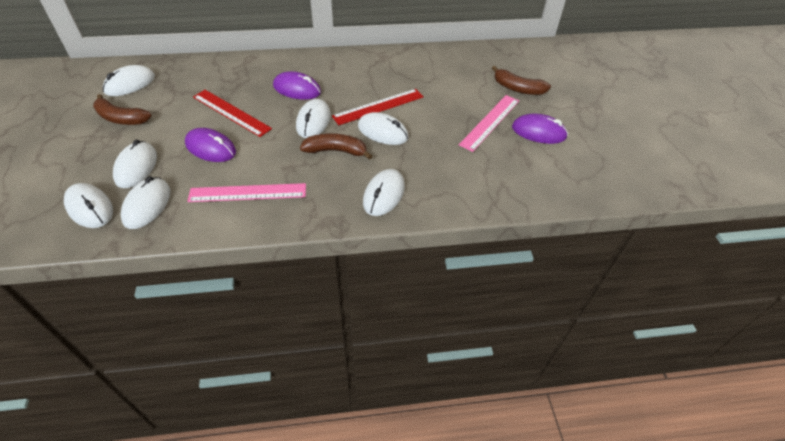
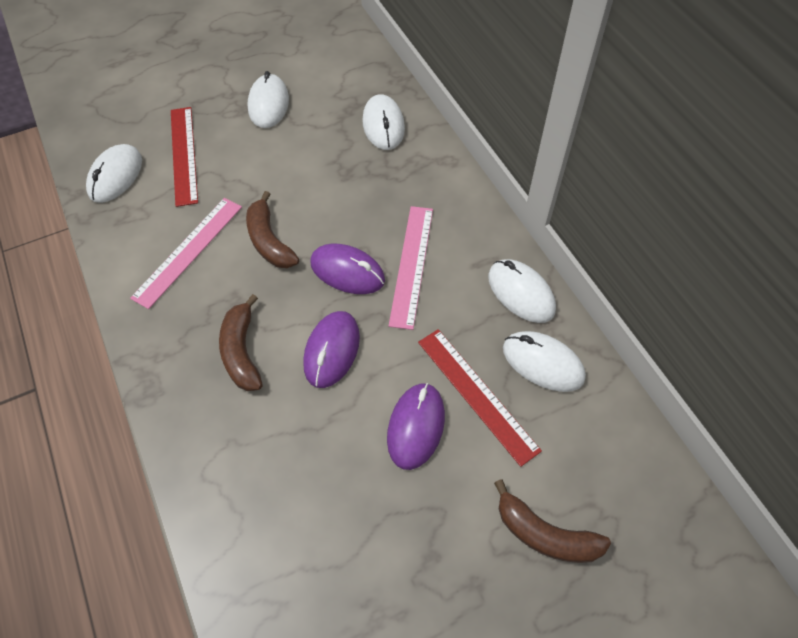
white mouse: [64,183,113,228] [102,65,155,96] [113,140,157,188] [121,176,170,229] [296,99,331,138] [358,112,409,145] [363,169,405,216] = 7 -> [86,144,142,203] [247,71,289,128] [362,94,405,150] [488,259,556,323] [503,331,586,392] = 5

